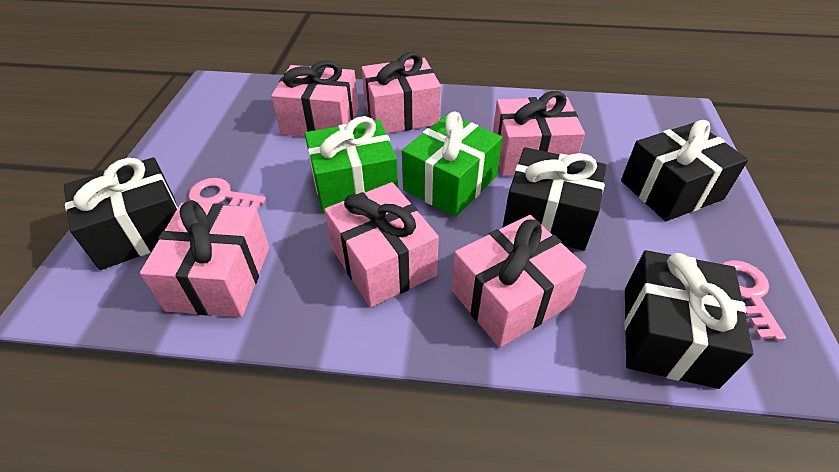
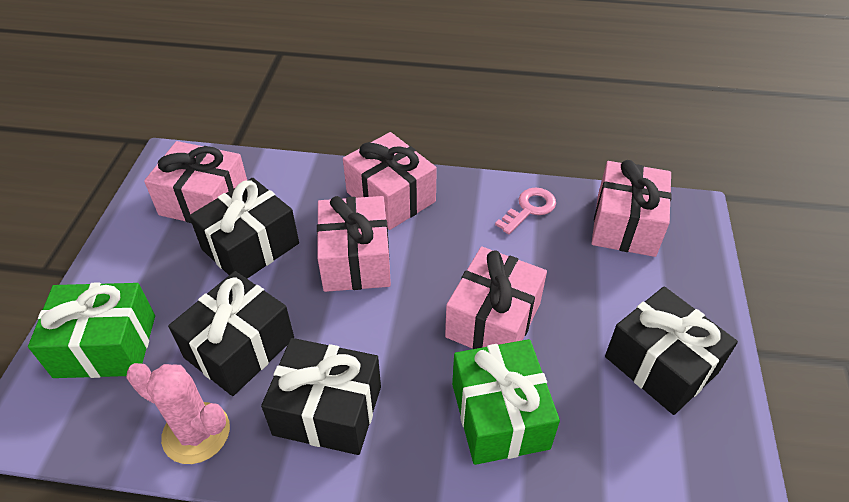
pink cactus: none = 0 -> [126,363,230,464] = 1
pink gift: [140,200,269,317] [271,60,358,137] [324,182,439,307] [362,52,441,134] [452,215,587,348] [493,91,585,176] = 6 -> [144,141,247,223] [317,196,391,292] [343,132,437,230] [445,246,547,349] [591,160,672,257] = 5
pink key: [189,178,266,210] [722,260,786,341] = 2 -> [495,187,556,234] = 1

